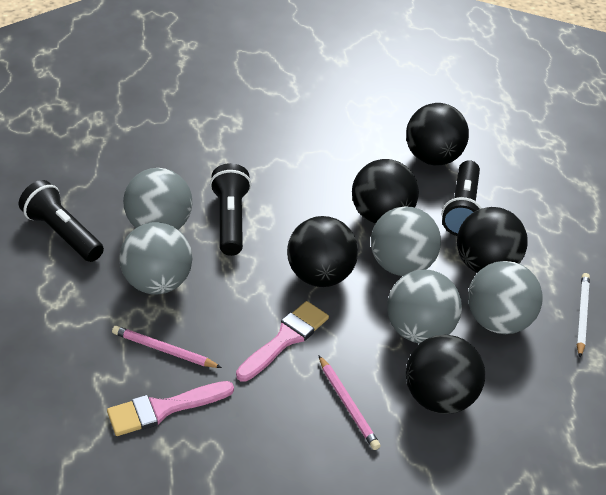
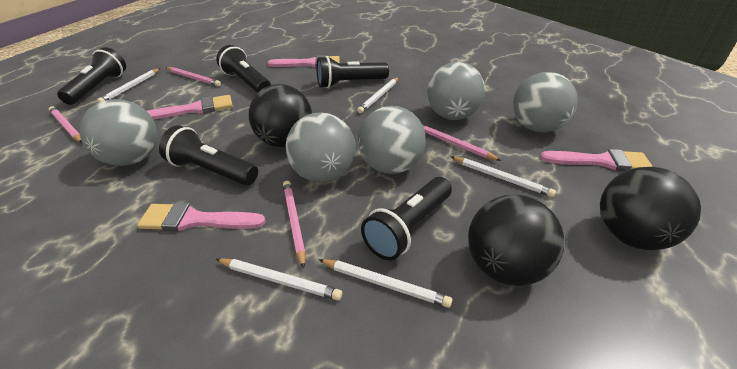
black ball: [287,216,358,287] [352,159,419,224] [406,103,469,165] [406,335,485,414] [457,207,527,273] = 5 -> [249,84,312,147] [468,195,564,286] [600,167,701,250] = 3
black flashlight: [19,180,104,262] [210,163,251,256] [442,160,482,236] = 3 -> [57,47,126,105] [159,125,258,186] [216,45,271,93] [316,56,389,88] [361,177,452,260] = 5
pink brush: [107,381,234,436] [236,301,329,382] = 2 -> [137,203,266,231] [147,95,233,120] [268,55,340,68] [540,149,653,171] = 4
pink pencil: [112,326,222,368] [318,355,380,450] = 2 -> [49,106,82,143] [165,67,221,86] [283,181,306,268] [422,124,501,161] = 4
white pencil: [576,273,590,358] = 1 -> [97,68,160,103] [216,258,342,301] [318,259,452,308] [357,77,399,113] [451,157,556,197] = 5

